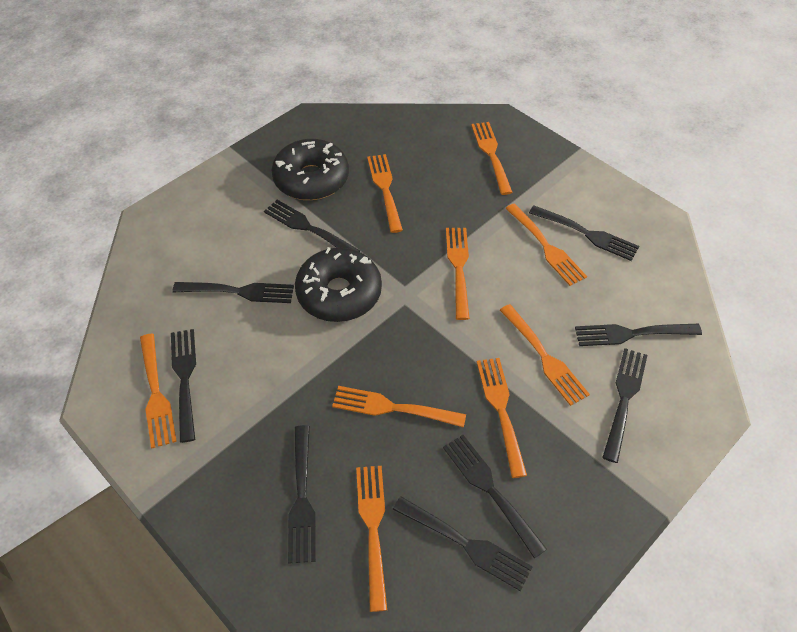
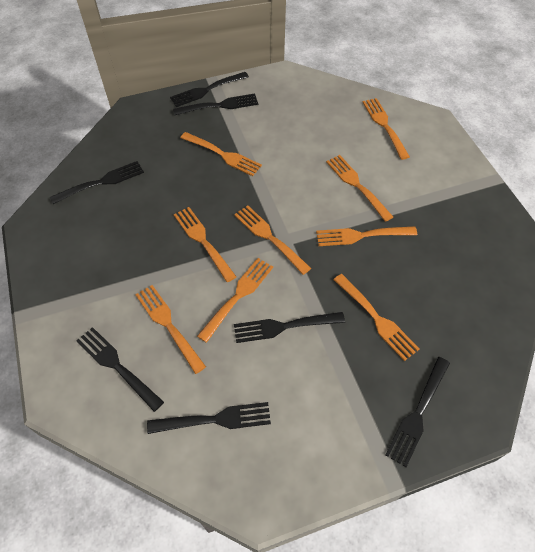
black donut: [271,139,349,200] [295,247,382,322] = 2 -> none = 0
black fork: [171,329,196,443] [172,282,294,303] [264,200,360,252] [288,425,316,564] [393,496,533,591] [443,435,547,558] [529,205,639,261] [575,324,702,346] [602,348,648,463] = 9 -> [50,161,144,204] [76,327,164,412] [147,402,271,434] [170,72,249,107] [173,94,258,115] [234,312,345,343] [385,357,450,467] = 7

